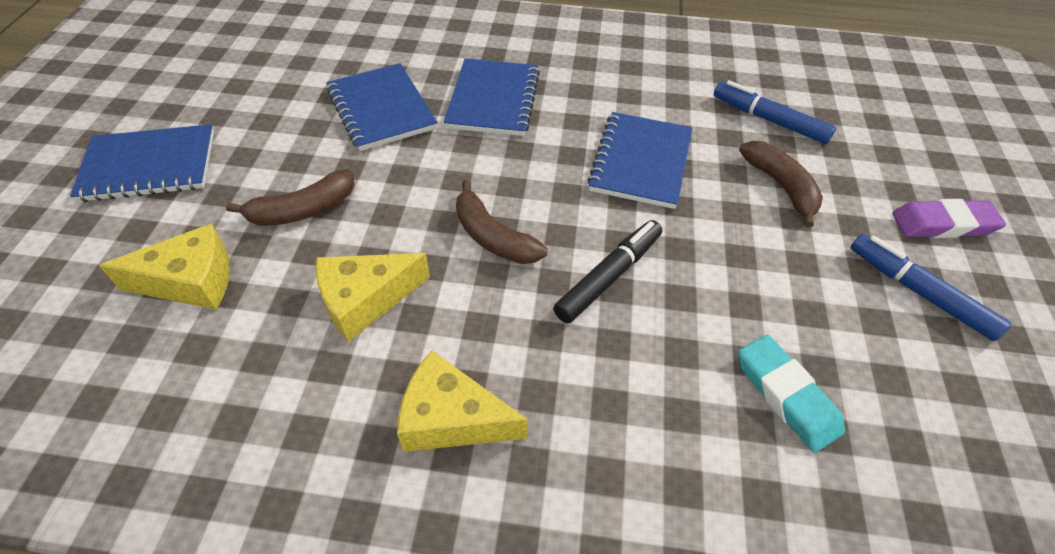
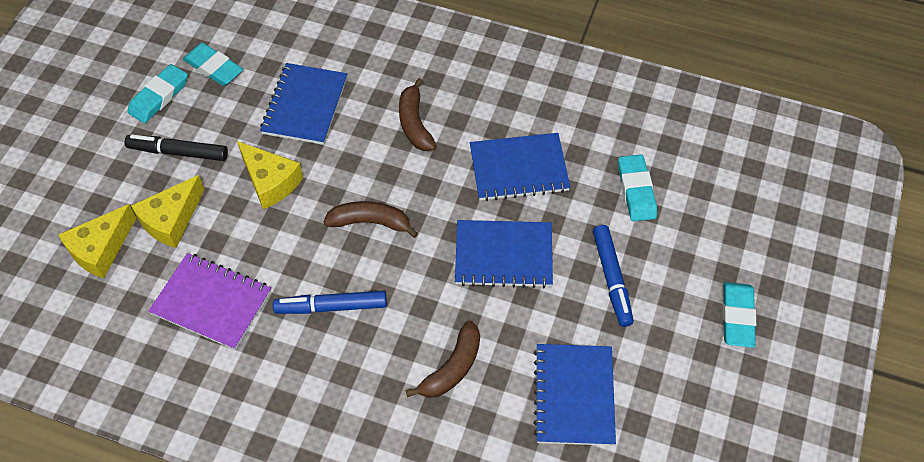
purple eraser: [892,199,1006,238] = 1 -> none = 0
purple notebook: none = 0 -> [149,253,271,350] = 1
turquoise eraser: [738,335,845,453] = 1 -> [127,64,188,123] [183,43,243,86] [618,154,657,222] [722,282,756,348] = 4

